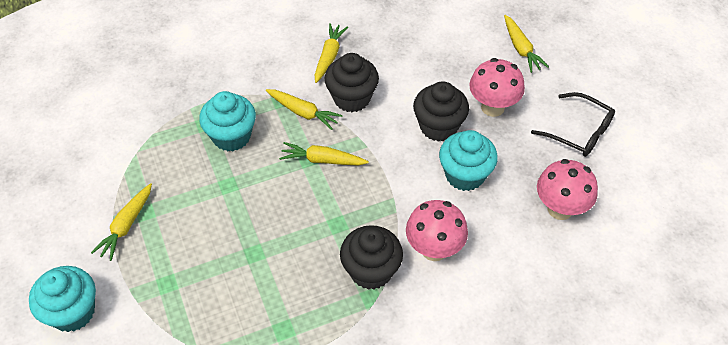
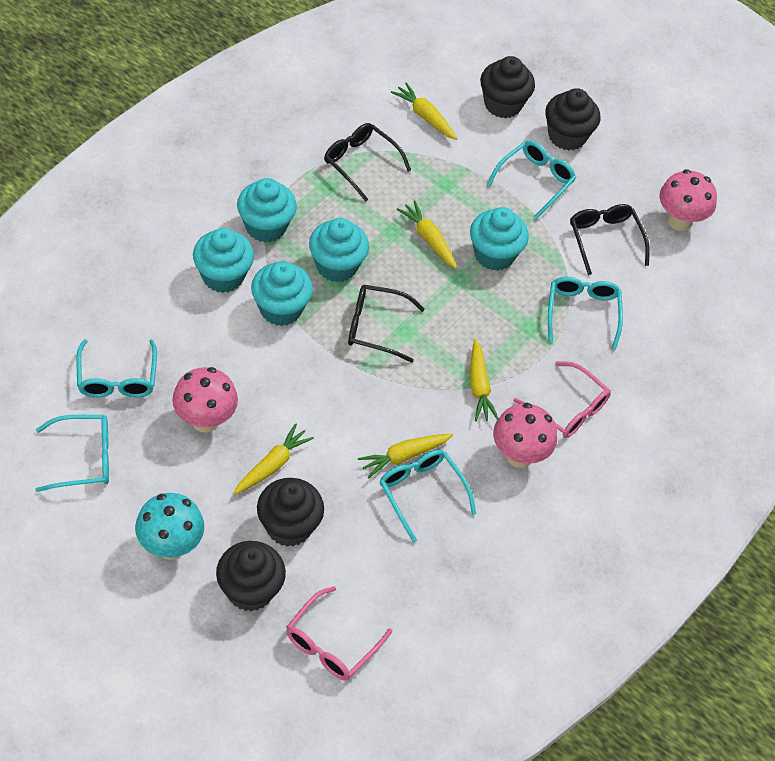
black cupcake: [325,53,379,112] [340,225,403,290] [413,81,469,142] = 3 -> [216,541,286,612] [257,478,324,547] [480,56,535,118] [545,88,601,150] = 4
black glasses: [531,92,615,157] = 1 -> [324,123,411,202] [348,285,425,363] [570,204,650,275] = 3
pink glasses: none = 0 -> [286,586,392,680] [513,361,611,438] = 2
turquoise cupcake: [29,266,96,332] [199,91,256,151] [439,130,498,191] = 3 -> [193,228,254,293] [237,178,297,242] [251,261,313,326] [309,218,369,282] [470,207,529,271] = 5
turquoise glasses: none = 0 -> [35,415,109,492] [77,339,157,398] [379,450,476,543] [487,141,576,219] [548,277,623,350] = 5
turquoise mushroom: none = 0 -> [135,493,204,560] = 1

